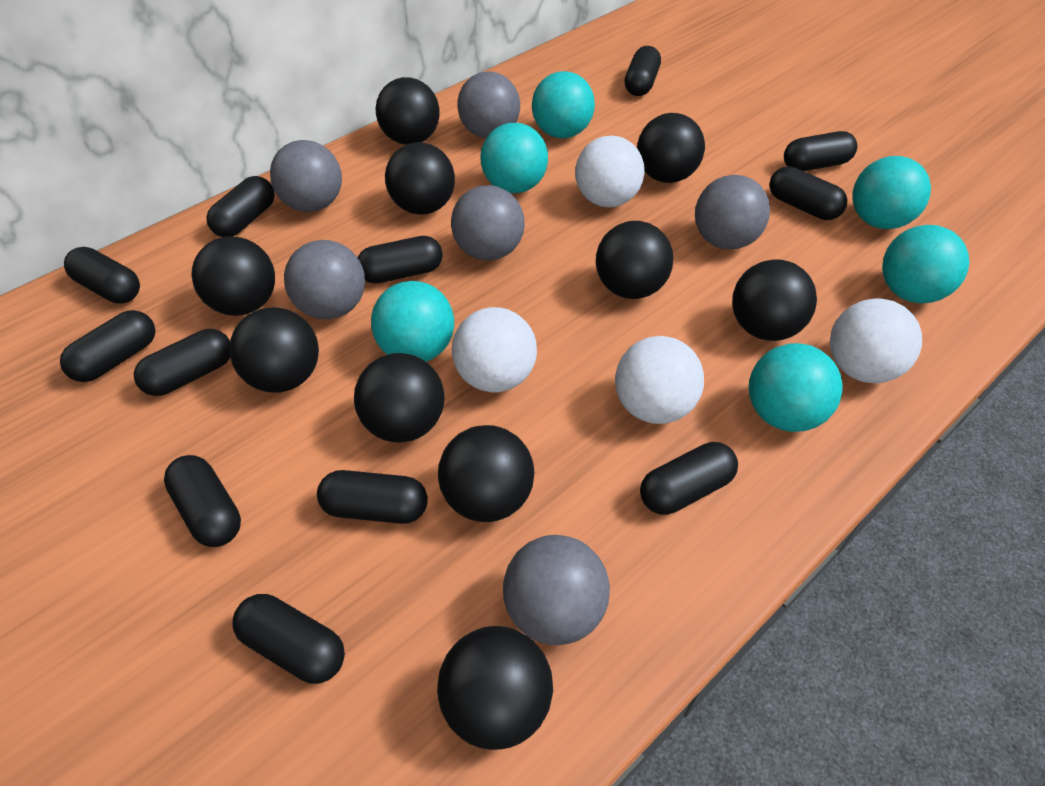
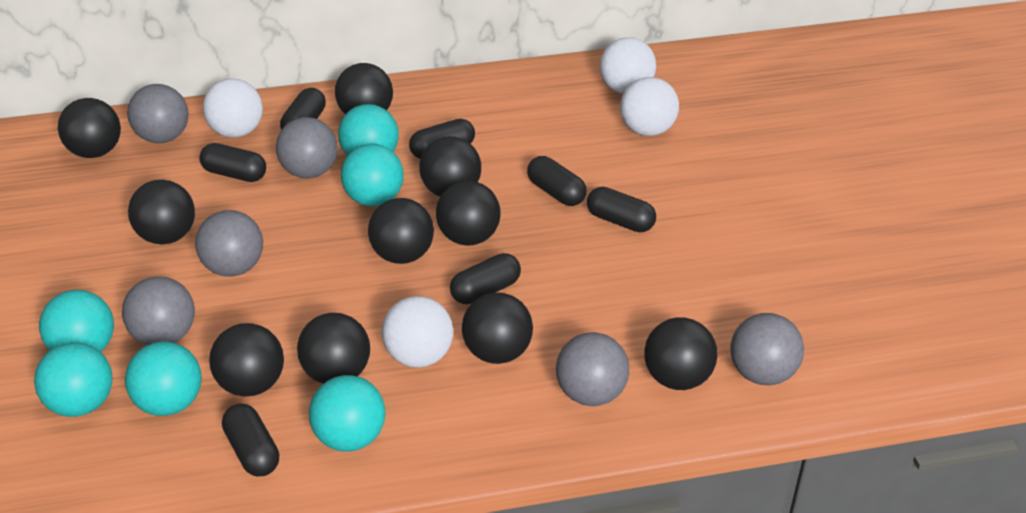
black capsule: [60,310,155,382] [64,247,140,304] [134,329,230,396] [164,455,241,547] [206,176,275,237] [233,594,345,684] [317,470,428,524] [357,236,443,284] [625,46,661,96] [640,442,738,515] [769,166,847,220] [784,131,857,171] = 12 -> [199,143,266,182] [222,404,279,477] [280,88,326,130] [409,119,475,159] [450,253,521,304] [527,156,587,206] [587,187,656,232] = 7

